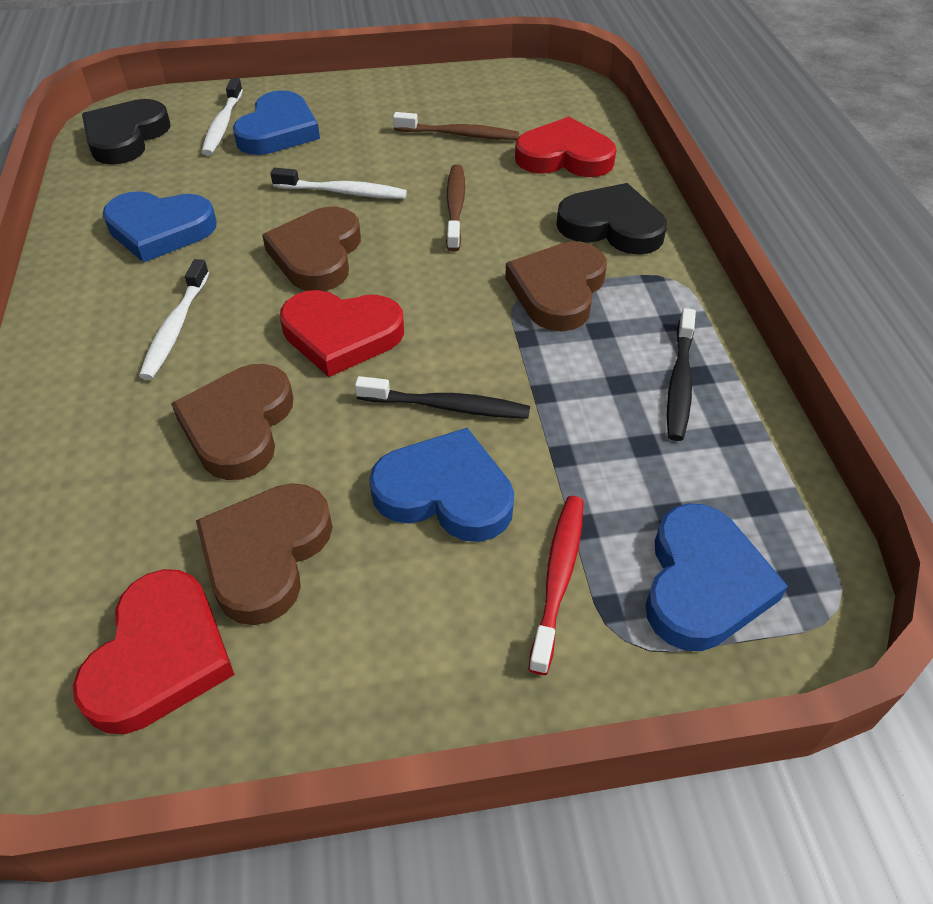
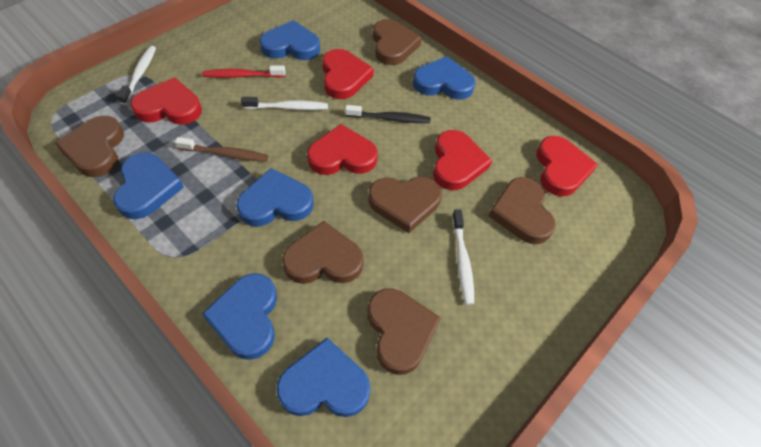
black heart: [82,99,171,165] [556,183,667,255] = 2 -> none = 0
black toothbrush: [355,376,530,419] [667,308,696,441] = 2 -> [345,105,431,123] = 1
blue heart: [103,191,217,263] [233,90,320,155] [369,428,514,542] [645,503,788,651] = 4 -> [113,152,184,219] [202,273,277,360] [236,168,313,227] [260,20,320,60] [276,338,370,417] [413,56,476,100] = 6
brown heart: [171,364,293,480] [196,483,333,625] [262,206,361,291] [505,241,607,331] = 4 -> [55,116,124,177] [282,221,364,284] [368,176,442,233] [368,288,441,375] [373,19,422,65] [488,177,556,244] = 6
brown toothbrush: [393,112,519,140] [446,164,465,252] = 2 -> [175,137,268,162] = 1
red heart: [73,569,235,734] [280,290,404,377] [515,117,617,177] = 3 -> [130,78,202,125] [307,124,378,175] [322,49,374,99] [433,130,492,190] [536,136,598,197] = 5

